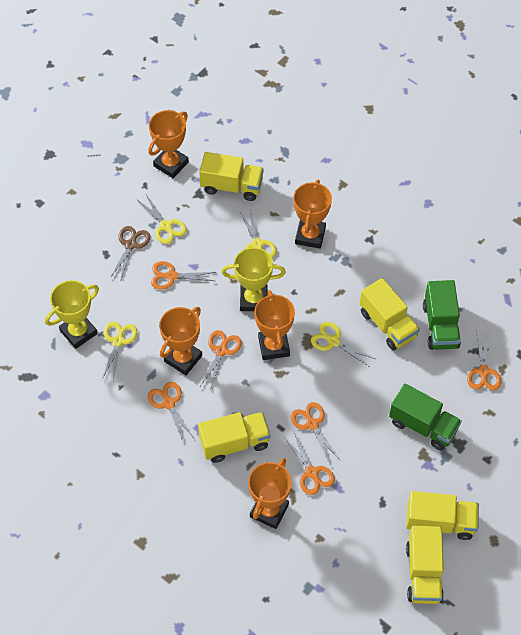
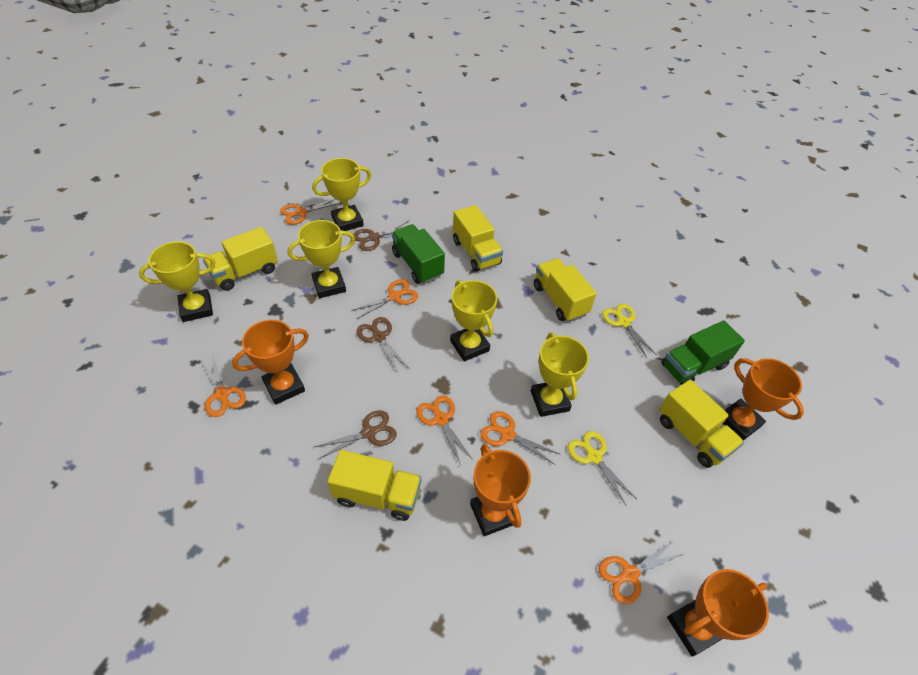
brown scissors: [110,226,150,282] = 1 -> [314,410,397,459] [353,221,409,251] [357,317,409,373] = 3
orange trophy: [148,110,189,178] [159,307,202,375] [248,458,292,529] [254,290,295,360] [293,179,332,249] = 5 -> [232,320,309,405] [470,444,531,536] [667,569,769,657] [723,358,804,441] = 4
yellow scissors: [102,321,137,380] [138,196,187,244] [240,210,276,257] [311,322,375,367] = 4 -> [568,431,637,505] [602,304,656,358] = 2
yellow trophy: [45,280,99,349] [221,247,286,311] = 2 -> [139,241,215,322] [288,220,355,298] [312,158,371,231] [450,280,497,361] [531,333,589,417] = 5

